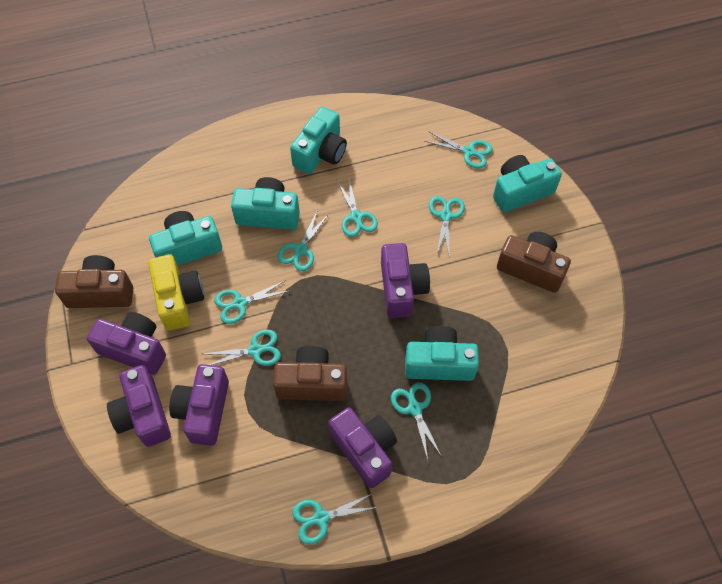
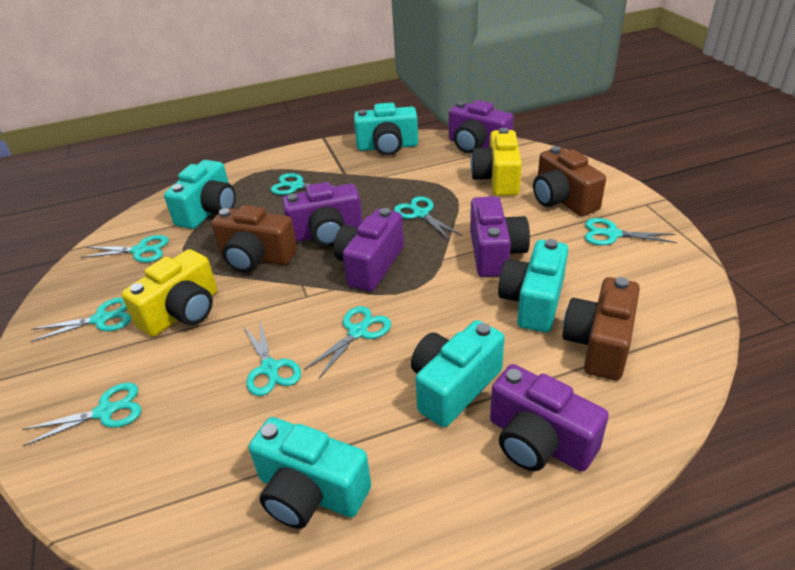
yellow camera: [149,254,204,331] = 1 -> [121,249,217,337] [471,128,522,196] = 2

